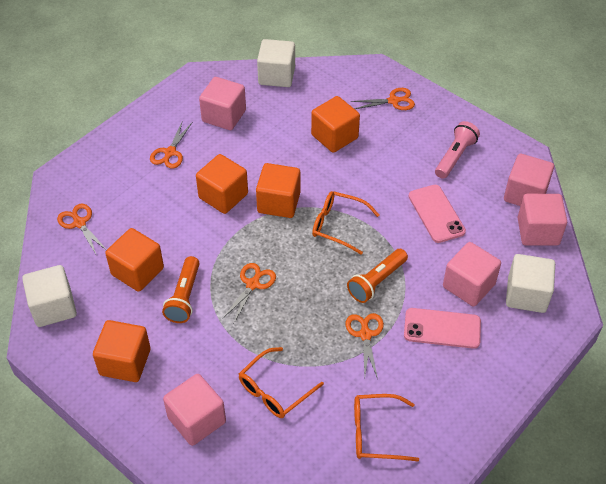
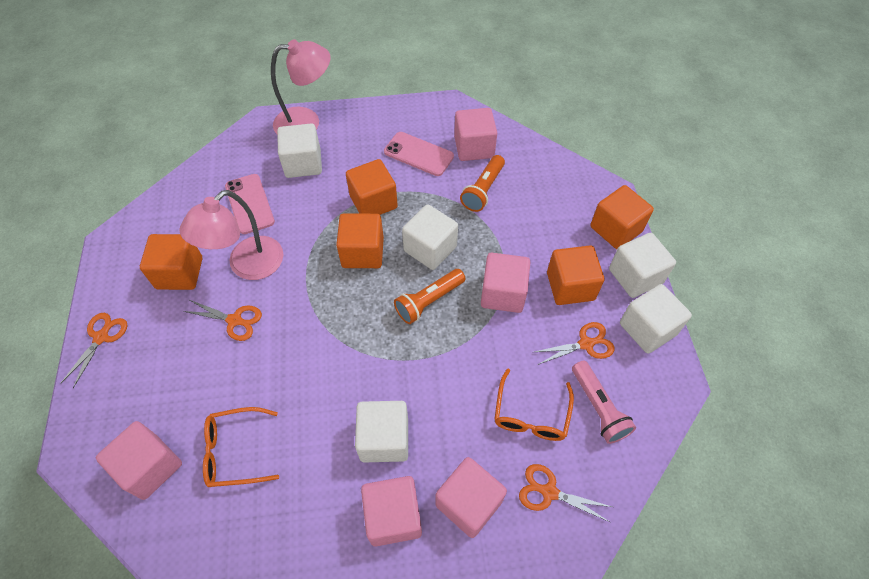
orange glasses: [239,347,324,418] [312,191,379,255] [354,394,419,462] = 3 -> [203,407,279,487] [494,369,574,441] = 2
orange scissors: [57,204,107,256] [150,120,193,169] [222,263,276,323] [346,313,384,379] [350,88,415,110] = 5 -> [61,313,128,388] [183,300,262,341] [519,464,612,522] [535,322,615,365] = 4
pink lamp: none = 0 -> [179,190,283,280] [271,39,330,134] = 2
white cube: [22,265,77,327] [257,39,295,87] [506,254,555,313] = 3 -> [277,123,322,178] [355,401,408,463] [402,204,458,270] [609,233,676,298] [620,284,692,354] = 5

